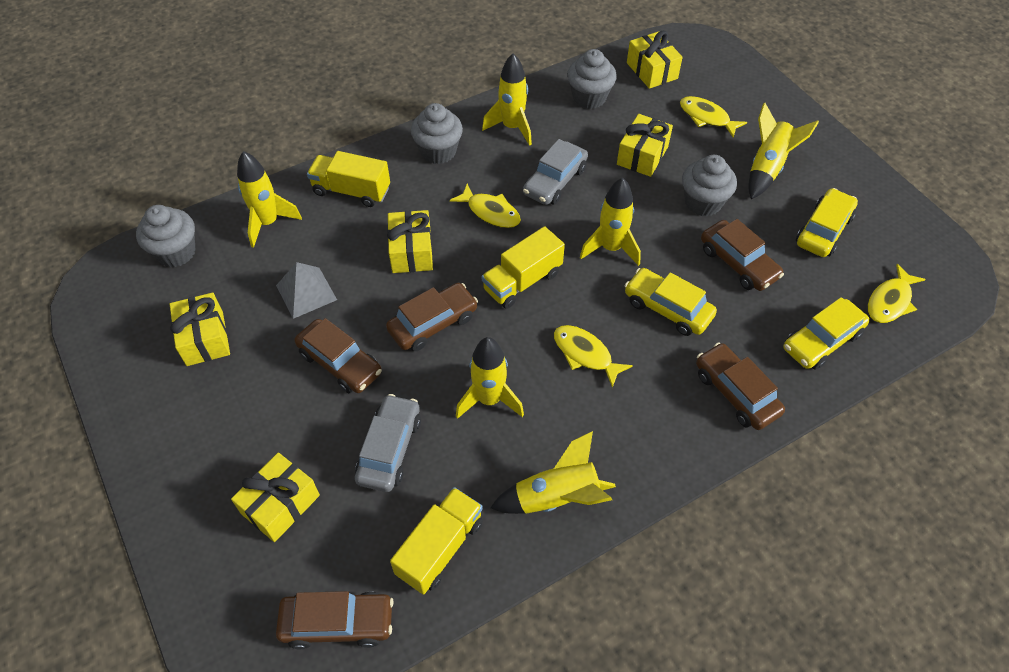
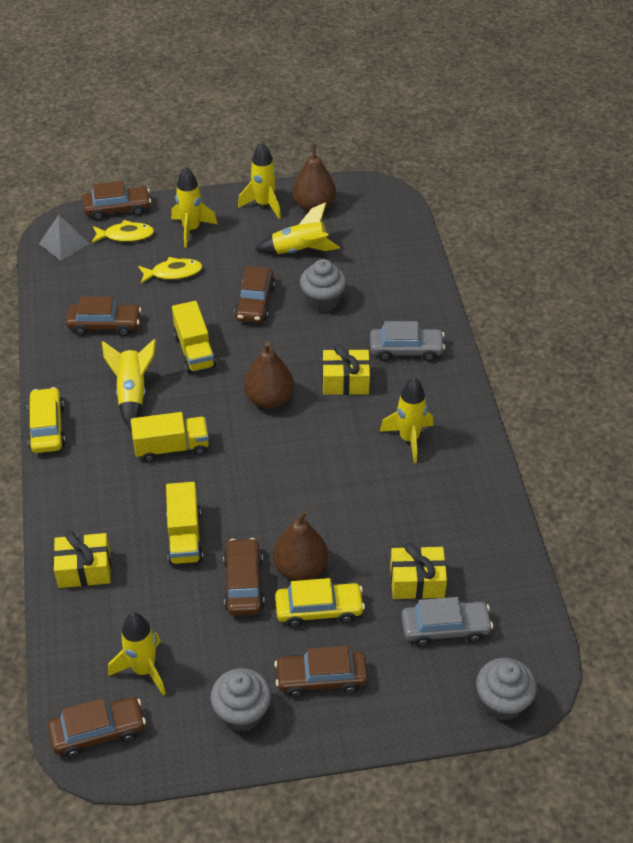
brown car: [276,591,394,649] [295,318,382,393] [386,283,478,351] [696,342,785,430] [701,219,784,291] = 5 -> [48,697,146,758] [66,296,141,336] [82,181,151,220] [223,538,264,616] [234,266,275,323] [274,646,368,697] = 6
brown pear: none = 0 -> [244,341,294,409] [273,510,328,581] [292,144,336,212] = 3
grey cupcake: [136,205,196,267] [411,103,463,164] [567,49,617,109] [682,155,737,216] = 4 -> [210,668,271,731] [300,259,346,312] [476,658,537,721] = 3
yellow car: [625,268,717,336] [783,297,870,370] [796,188,858,257] = 3 -> [27,387,66,453] [275,578,365,627] = 2
yellow fish: [450,184,521,228] [554,325,633,388] [680,96,747,138] [868,264,926,323] = 4 -> [92,220,154,243] [138,257,203,283] = 2
yellow gift: [170,293,230,366] [231,453,320,542] [387,210,433,273] [617,114,673,177] [627,31,683,89] = 5 -> [53,531,111,588] [322,344,370,395] [390,542,447,599] = 3

